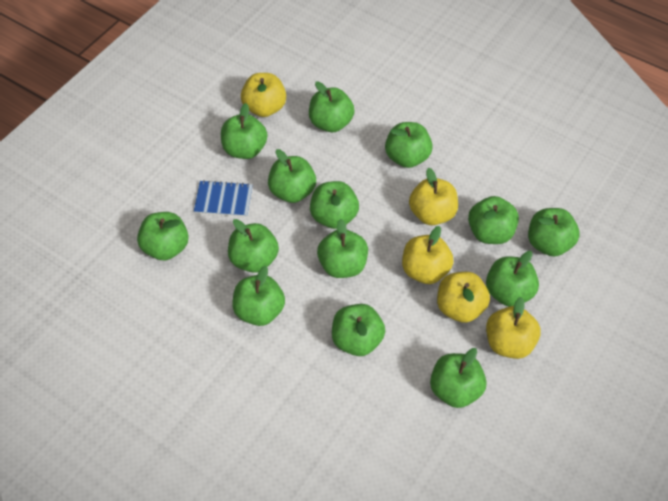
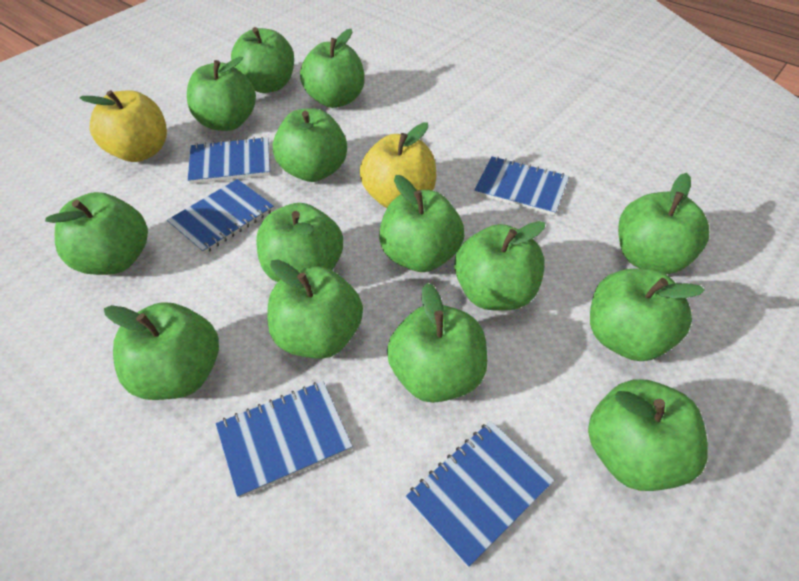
blue notebook: [194,180,253,217] = 1 -> [167,179,274,254] [188,137,270,184] [216,381,353,498] [406,421,554,568] [474,156,569,216] = 5
yellow apple: [241,73,286,117] [402,226,454,284] [409,168,458,225] [437,272,490,323] [486,297,541,359] = 5 -> [80,90,167,162] [360,123,436,208] = 2

